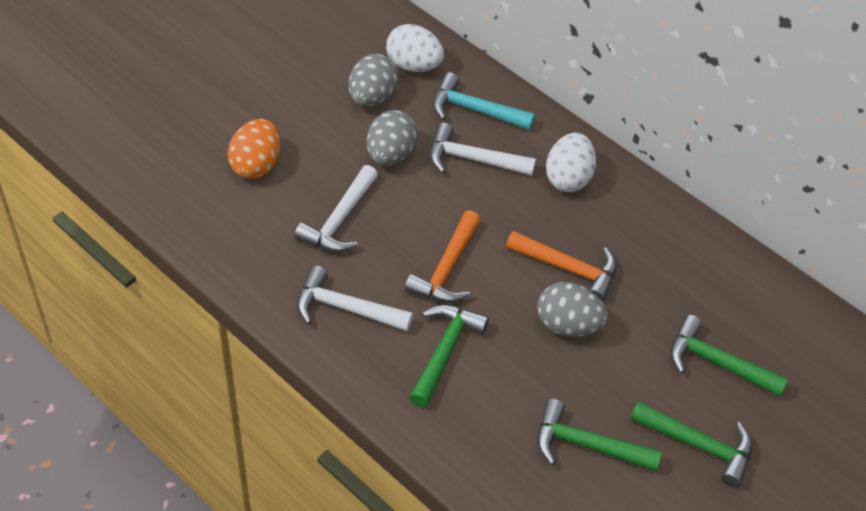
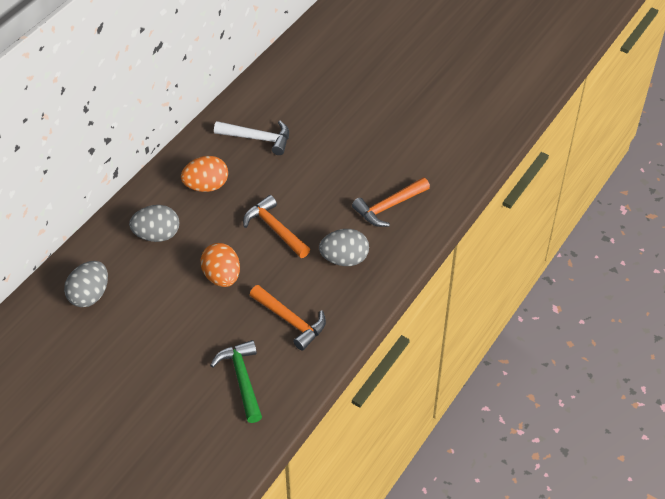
green hammer: [409,305,489,407] [537,399,662,471] [630,401,753,487] [670,315,788,397] = 4 -> [210,340,262,423] = 1
orange egg: [228,119,280,179] = 1 -> [181,156,228,192] [200,243,240,287] = 2
orange hammer: [404,210,481,303] [506,231,617,302] = 2 -> [243,195,310,258] [250,285,326,351] [352,177,430,227] = 3
turquoise hammer: [433,72,535,130] = 1 -> none = 0
white egg: [386,24,444,72] [546,132,596,192] = 2 -> none = 0
white hammer: [294,165,378,252] [297,265,413,331] [430,123,536,176] = 3 -> [214,121,289,155] = 1

